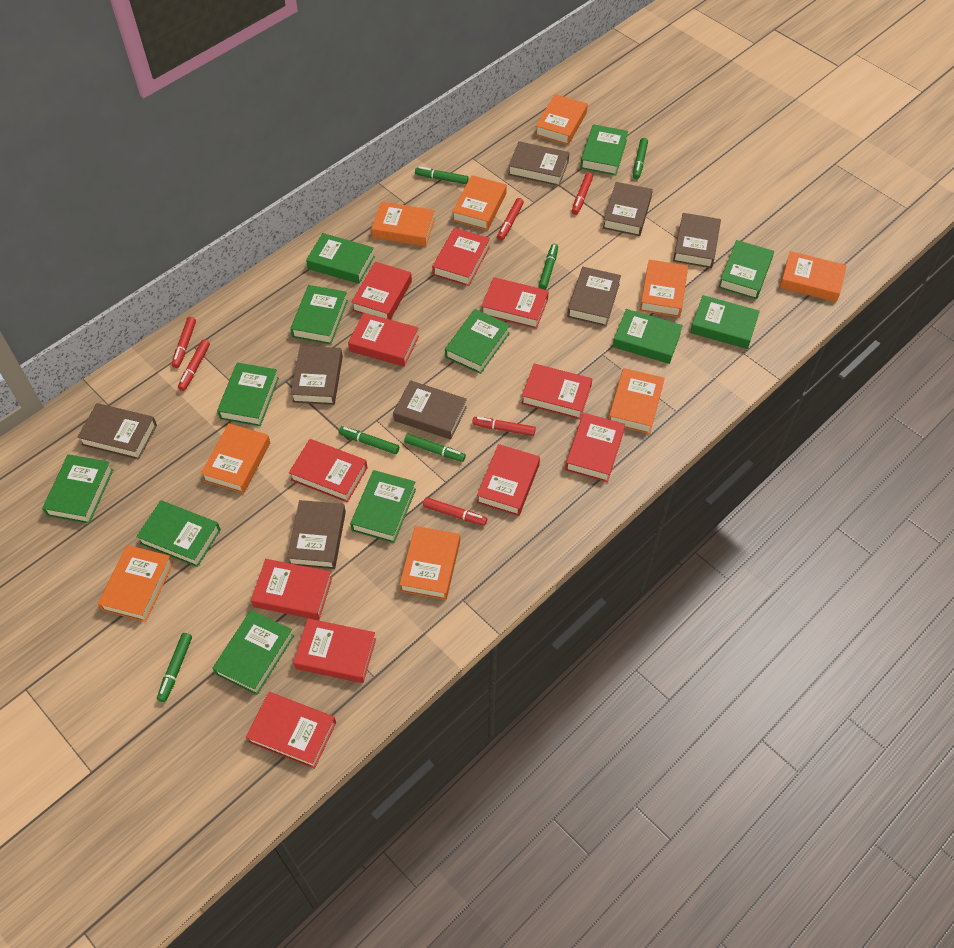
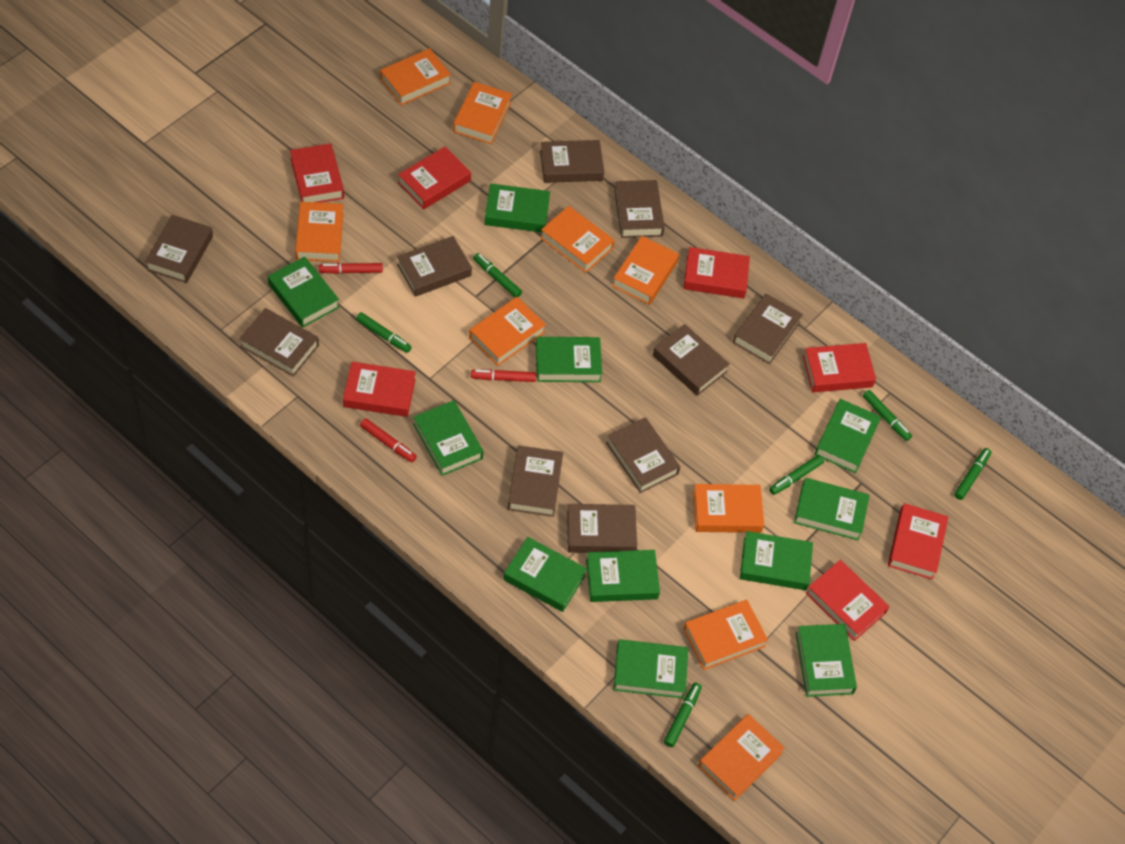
brown book: [77,403,157,460] [287,500,346,569] [291,346,343,405] [393,380,467,439] [508,141,569,186] [567,267,621,326] [603,182,653,236] [673,213,721,268] = 8 -> [145,215,213,283] [239,308,319,377] [397,236,472,297] [508,445,563,517] [540,140,604,183] [567,504,637,553] [606,417,680,493] [614,180,665,238] [653,324,730,396] [733,293,803,364] = 10
green book: [42,454,113,524] [136,500,221,567] [212,610,294,695] [217,363,279,426] [290,285,348,344] [306,233,375,284] [350,470,416,543] [445,309,510,374] [580,124,628,175] [613,309,683,364] [690,295,760,349] [718,240,774,299] = 12 -> [268,256,340,328] [413,400,484,476] [484,183,550,233] [503,537,587,612] [536,337,602,382] [586,550,660,602] [614,639,688,699] [740,531,813,590] [794,478,870,540] [796,624,857,697] [814,399,881,473] = 11
red book: [246,692,336,769] [251,559,332,620] [289,439,367,502] [293,618,376,683] [348,313,419,367] [351,262,412,320] [432,228,490,286] [477,444,540,516] [481,277,549,329] [521,364,592,419] [565,413,625,482] = 11 -> [290,143,344,203] [343,362,416,417] [398,146,471,209] [683,247,750,298] [803,343,876,393] [806,560,890,641] [888,503,948,580] = 7
red marker: [172,317,196,368] [178,340,210,391] [423,497,487,526] [472,417,536,436] [497,198,524,241] [572,172,593,215] = 6 -> [319,263,383,274] [360,418,417,462] [471,369,536,382] = 3

